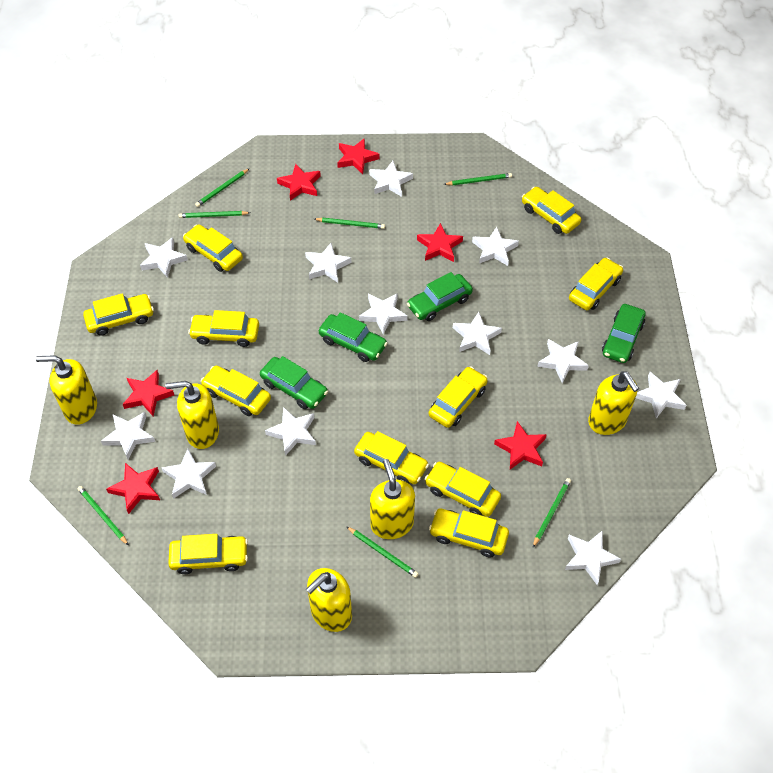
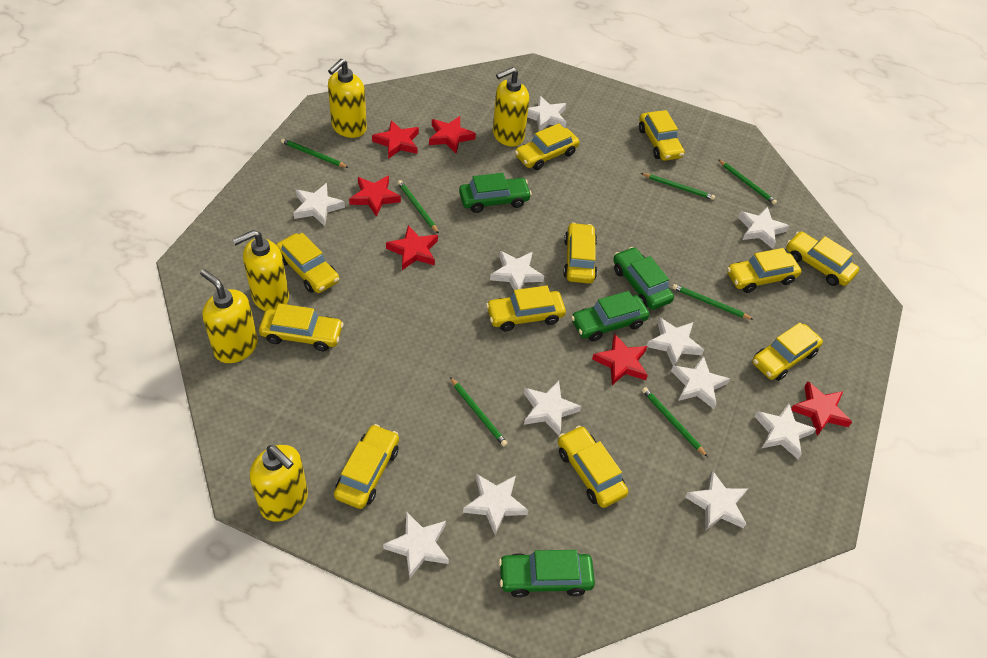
white star: [101,412,155,459] [140,237,188,278] [162,449,216,499] [265,407,316,456] [305,243,351,283] [359,293,408,335] [369,161,413,197] [453,312,502,355] [472,227,519,266] [537,339,589,383] [565,530,621,585] [636,372,687,418] = 12 -> [294,183,345,226] [383,512,449,579] [463,474,529,535] [490,251,544,290] [524,380,581,435] [527,96,567,132] [647,317,704,366] [671,356,730,409] [685,470,748,531] [738,207,789,249] [754,404,816,459] = 11

